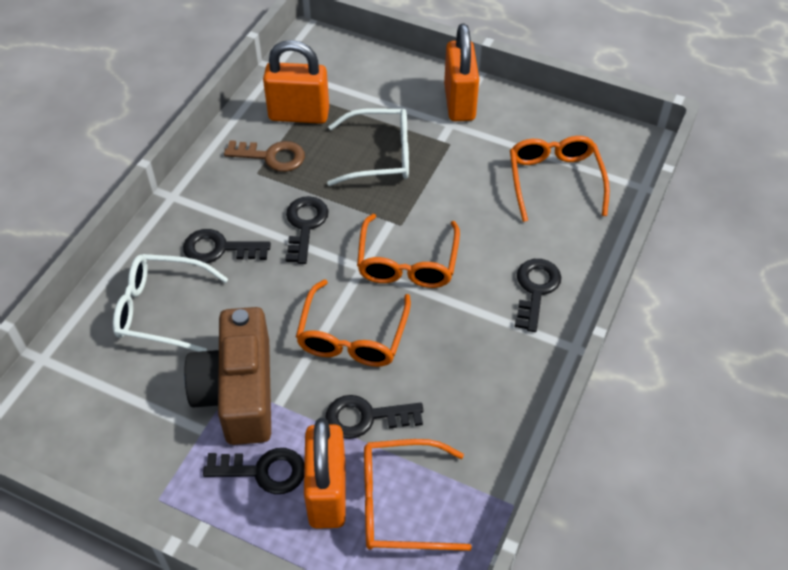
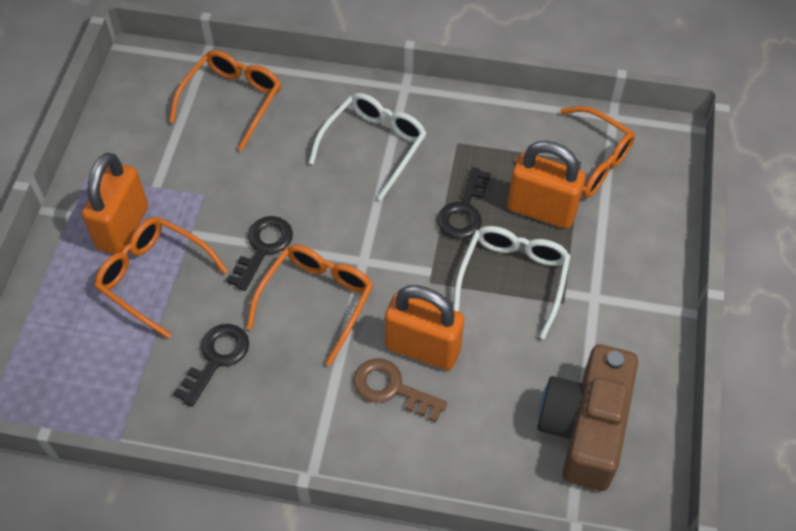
black key: [183,229,271,263] [203,448,304,494] [285,196,329,264] [325,395,423,439] [515,259,561,332] = 5 -> [173,324,249,407] [226,216,293,291] [437,167,491,239] = 3

